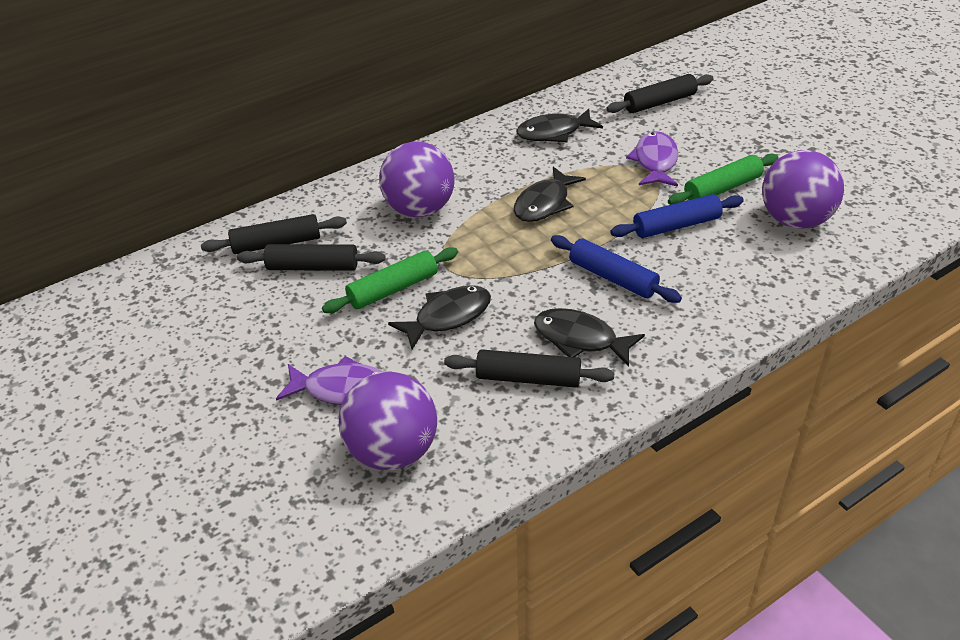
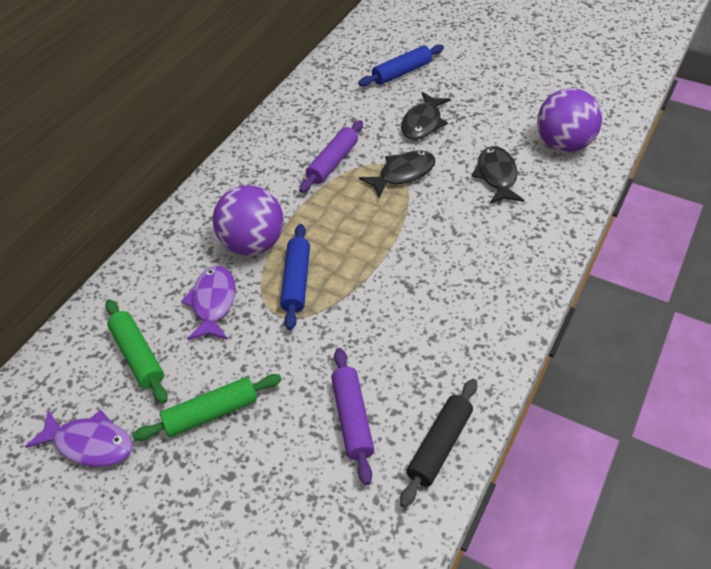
black fish: [388,285,491,350] [514,167,586,222] [516,109,603,143] [534,308,645,367] = 4 -> [359,150,435,197] [401,92,451,140] [472,146,524,204] = 3
black rolling pin: [201,214,347,254] [237,244,385,271] [444,349,615,388] [606,74,714,113] = 4 -> [400,379,477,508] = 1
purple ball: [339,371,437,470] [379,141,455,217] [762,150,844,229] = 3 -> [213,185,284,256] [537,88,602,152] = 2
purple rolling pin: none = 0 -> [299,120,363,193] [331,348,374,485] = 2

